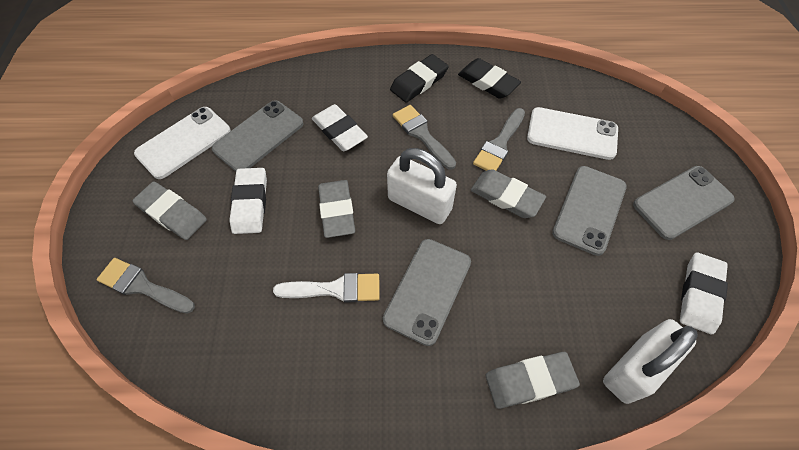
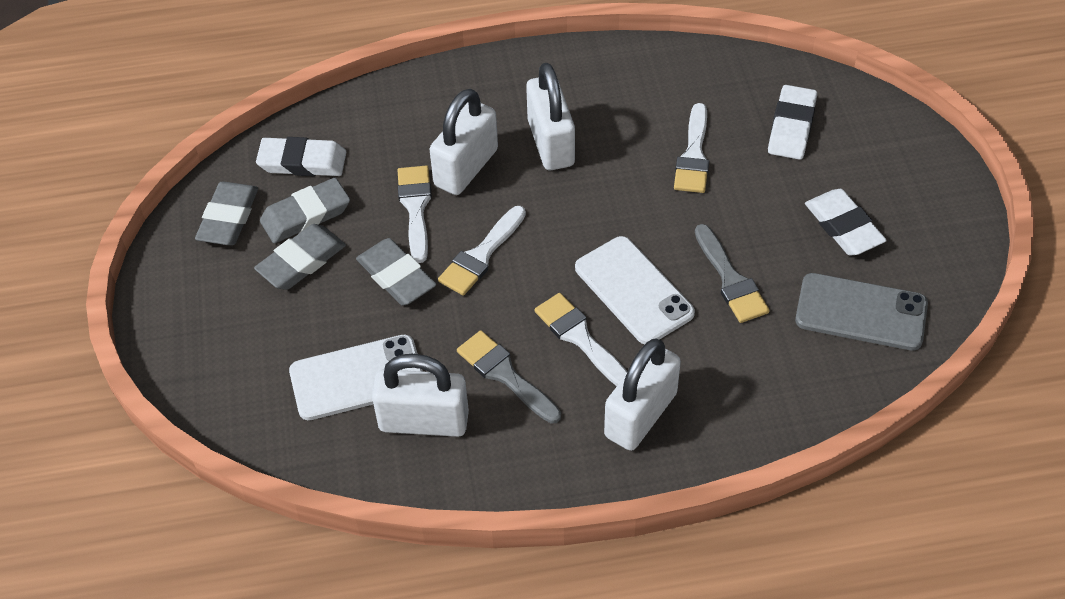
black eraser: [390,54,449,102] [458,58,521,99] = 2 -> none = 0
grey brush: [97,258,195,314] [393,105,456,170] [473,108,525,171] = 3 -> [457,330,561,424] [695,224,770,323] = 2
grey phone: [212,100,304,172] [383,239,471,346] [552,166,627,256] [633,166,735,240] = 4 -> [795,273,928,351] = 1
white brush: [273,273,380,303] = 1 -> [398,166,432,263] [438,206,526,296] [535,293,628,386] [674,103,709,193] = 4
white padlock: [387,148,457,224] [603,319,698,404] = 2 -> [372,354,469,437] [429,89,498,195] [526,63,575,170] [604,338,681,451] = 4

